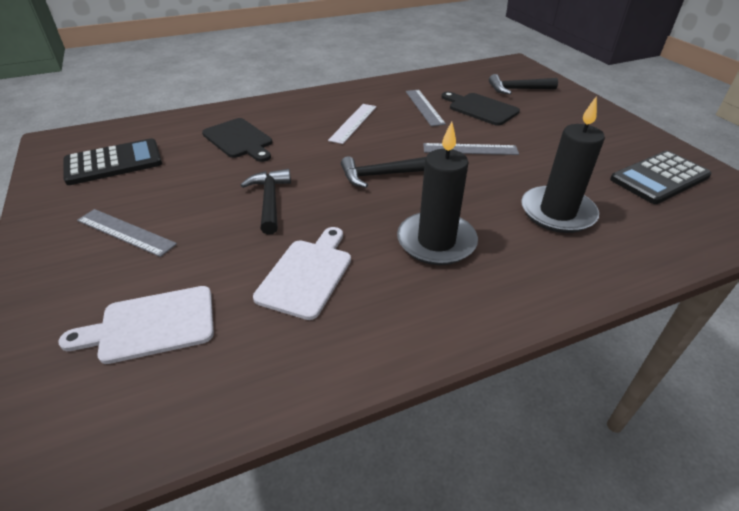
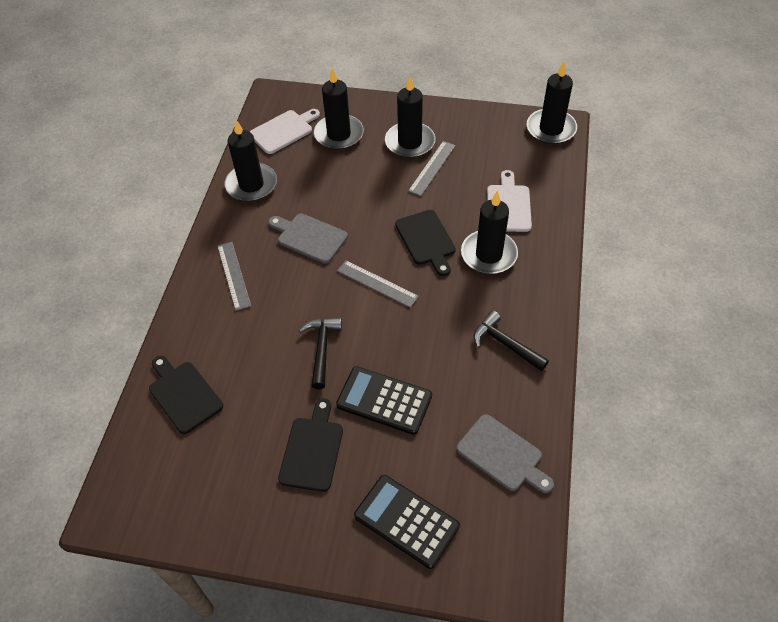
black candle: [397,121,478,265] [521,96,605,233] = 2 -> [225,120,277,202] [314,68,364,150] [385,76,435,158] [461,191,518,274] [527,62,577,144] = 5
black cutting board: [202,118,272,162] [441,92,520,126] = 2 -> [149,356,223,434] [278,398,343,492] [395,210,456,276] = 3
black hammer: [241,169,291,235] [341,156,426,188] [489,74,558,94] = 3 -> [299,318,342,389] [474,311,549,371] = 2
grey cutting board: none = 0 -> [268,214,348,263] [457,414,554,493] = 2
white ruler: [328,104,377,144] = 1 -> none = 0

